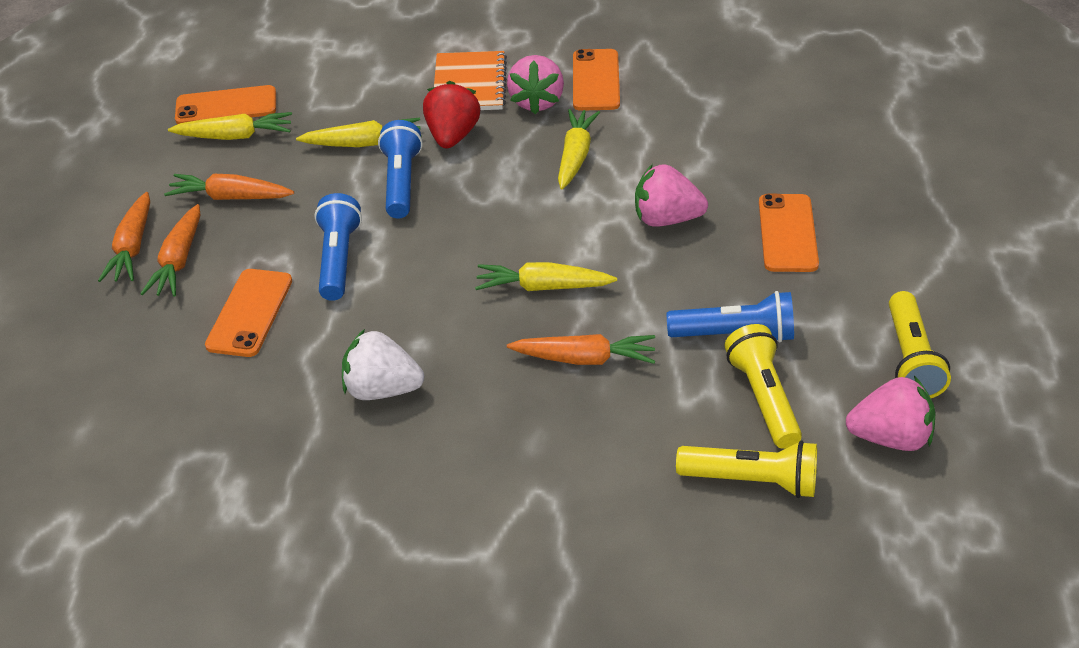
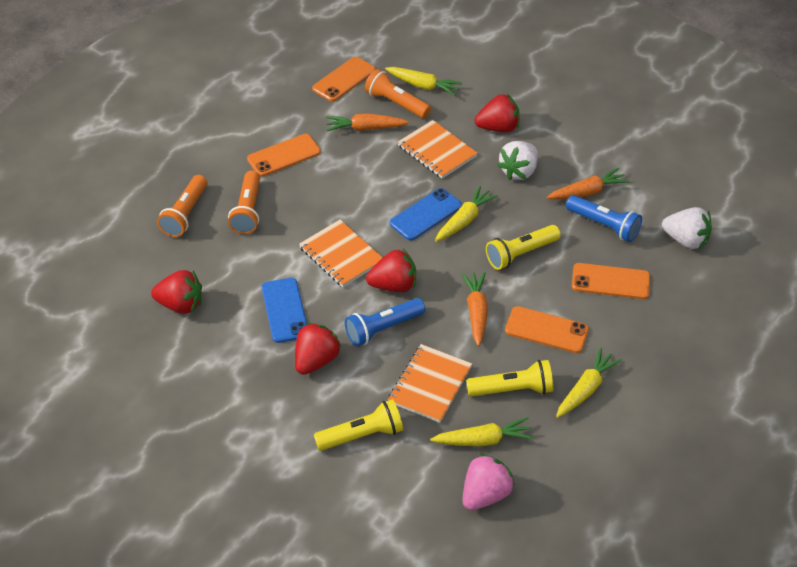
blue flashlight: [315,193,362,301] [378,120,423,219] [666,291,794,342] = 3 -> [345,298,425,347] [566,195,642,242] = 2
blue phone: none = 0 -> [262,278,307,343] [390,188,462,240] = 2
orange carrot: [98,192,150,282] [140,204,201,296] [164,174,294,200] [507,334,655,365] = 4 -> [326,114,409,131] [461,272,488,346] [546,168,630,200] = 3
orange flashlight: none = 0 -> [157,175,207,237] [228,171,260,234] [365,69,431,118] = 3
orange notebook: [434,51,507,110] = 1 -> [299,220,383,287] [388,344,472,423] [397,120,478,179] = 3
pink strawberry: [507,55,564,114] [635,164,708,227] [846,376,936,451] = 3 -> [463,453,515,510] = 1
red strawberry: [423,81,481,148] = 1 -> [151,270,202,314] [295,322,342,375] [366,249,416,292] [475,94,520,132] = 4
white strawberry: [342,329,424,400] = 1 -> [497,141,538,180] [662,207,712,249] = 2

